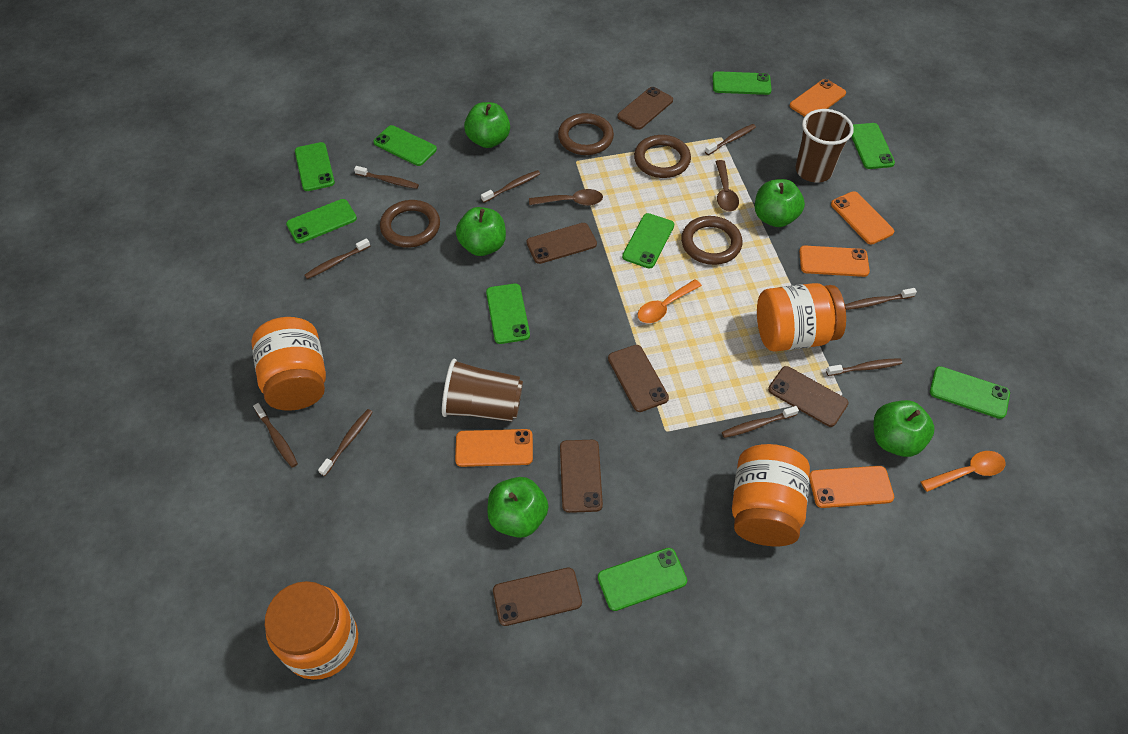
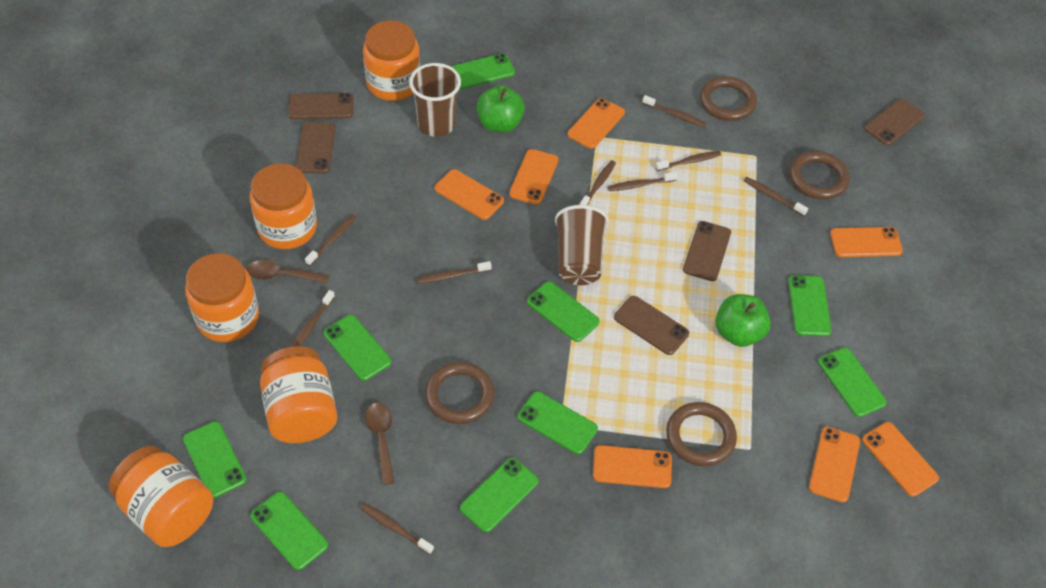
brown phone: [493,568,582,626] [526,223,597,264] [560,440,603,513] [608,345,669,412] [617,87,673,130] [768,366,849,427] = 6 -> [288,93,354,119] [296,122,335,174] [614,296,689,355] [683,221,731,281] [864,99,925,145] = 5
green apple: [456,207,506,256] [464,102,510,148] [487,477,549,538] [755,179,805,227] [873,400,935,457] = 5 -> [477,85,525,133] [715,294,771,347] = 2
orange jar: [251,317,326,411] [265,581,358,680] [732,444,810,546] [757,283,846,352] = 4 -> [109,446,213,547] [185,253,259,342] [250,164,317,249] [260,346,337,443] [363,21,420,101] = 5
orange phone: [455,429,533,467] [790,79,846,117] [799,246,870,277] [809,466,894,508] [831,191,894,244] = 5 -> [435,169,504,220] [509,149,558,205] [568,98,625,149] [593,445,672,488] [809,427,860,502] [830,227,903,257] [862,422,939,497] = 7
orange spoon: [637,279,702,323] [920,451,1005,492] = 2 -> none = 0

